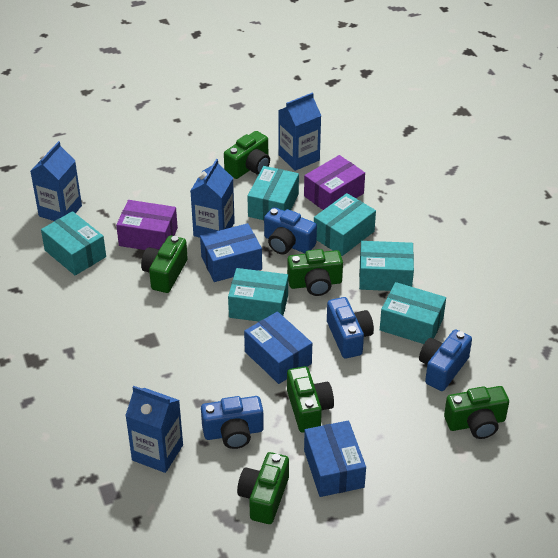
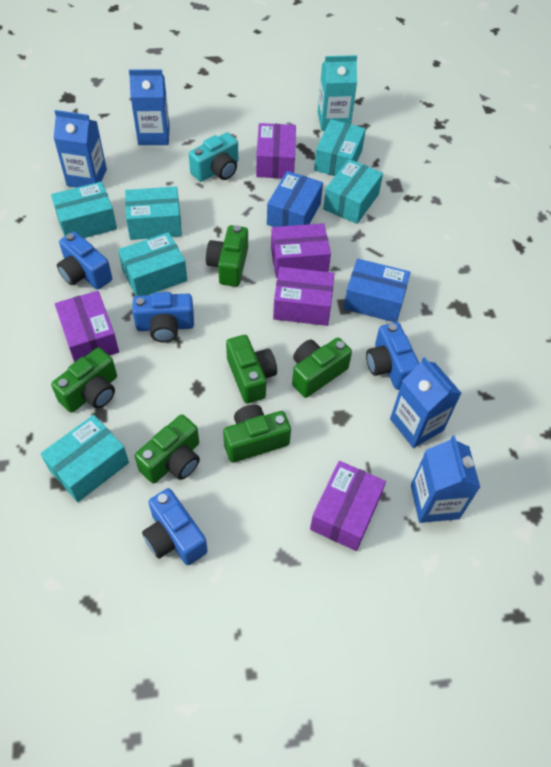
blue box: [200,223,262,282] [244,312,312,384] [304,421,366,497] = 3 -> [267,171,323,227] [344,259,411,322] = 2
purple box: [116,200,178,250] [304,155,365,210] = 2 -> [55,291,119,362] [256,123,296,178] [271,223,331,278] [273,267,334,326] [310,461,386,551] = 5
turquoise camera: none = 0 -> [189,132,238,182] = 1
turquoise carton: none = 0 -> [318,55,357,131] = 1

